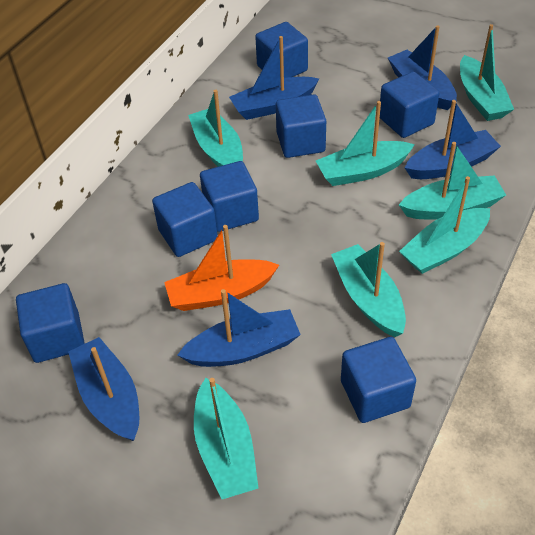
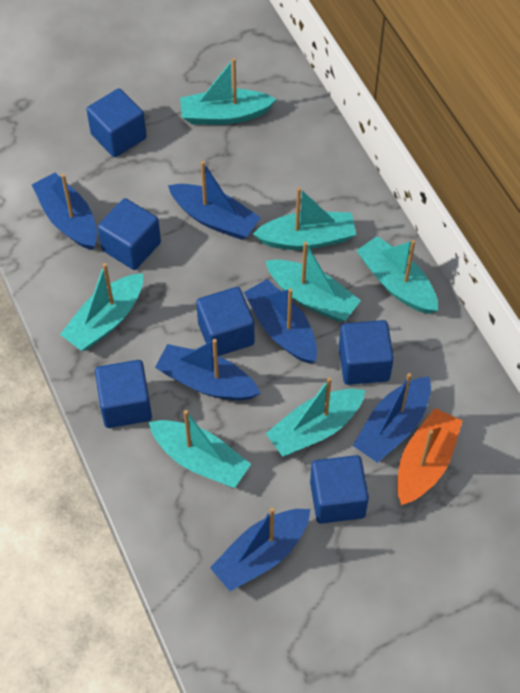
blue boat: [68,337,139,441] [177,289,301,367] [229,36,319,120] [388,25,457,110] [405,100,501,179] = 5 -> [32,173,97,250] [155,339,261,400] [168,161,261,240] [210,508,310,591] [244,279,317,364] [353,373,431,463] = 6
blue cube: [16,283,85,363] [152,182,218,257] [200,161,259,232] [255,22,308,78] [276,94,326,158] [341,337,416,423] [380,72,439,138] = 7 -> [87,88,146,157] [95,360,152,428] [98,198,161,270] [196,287,254,356] [310,455,369,524] [339,320,394,385] = 6

